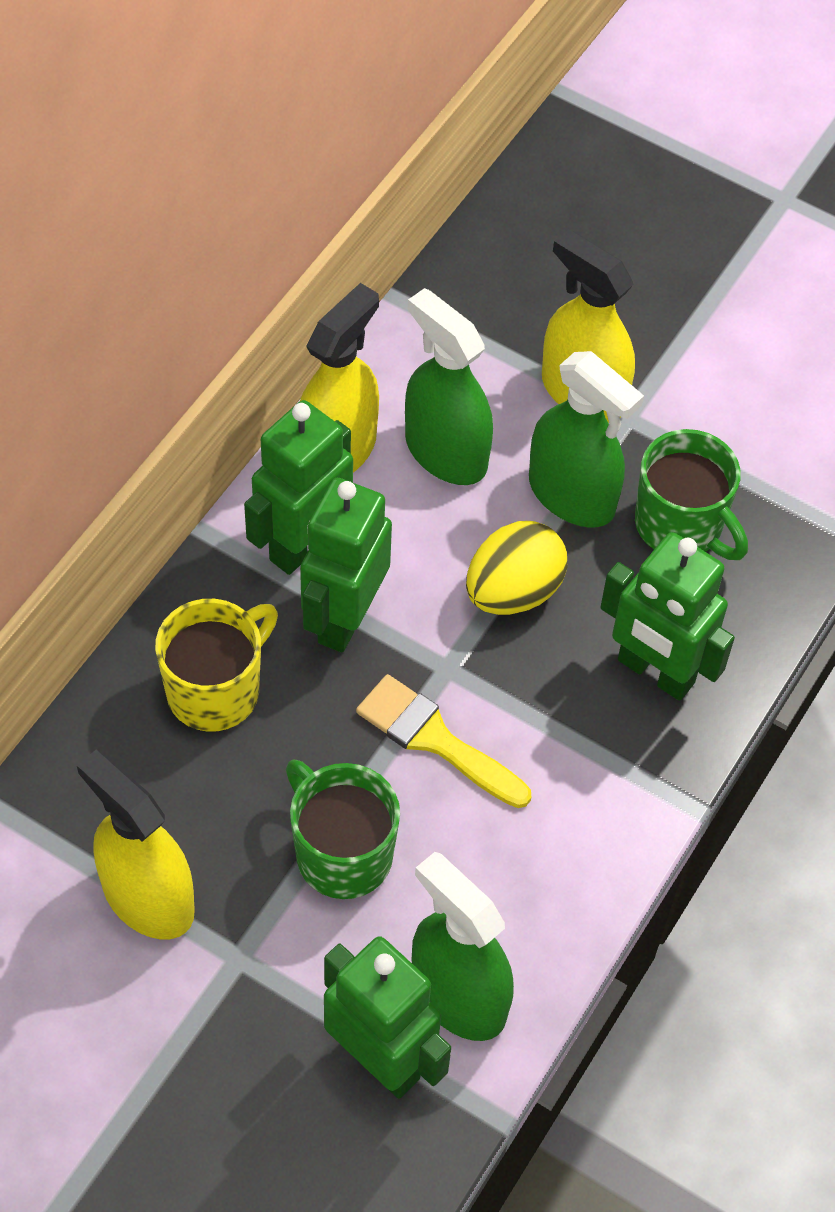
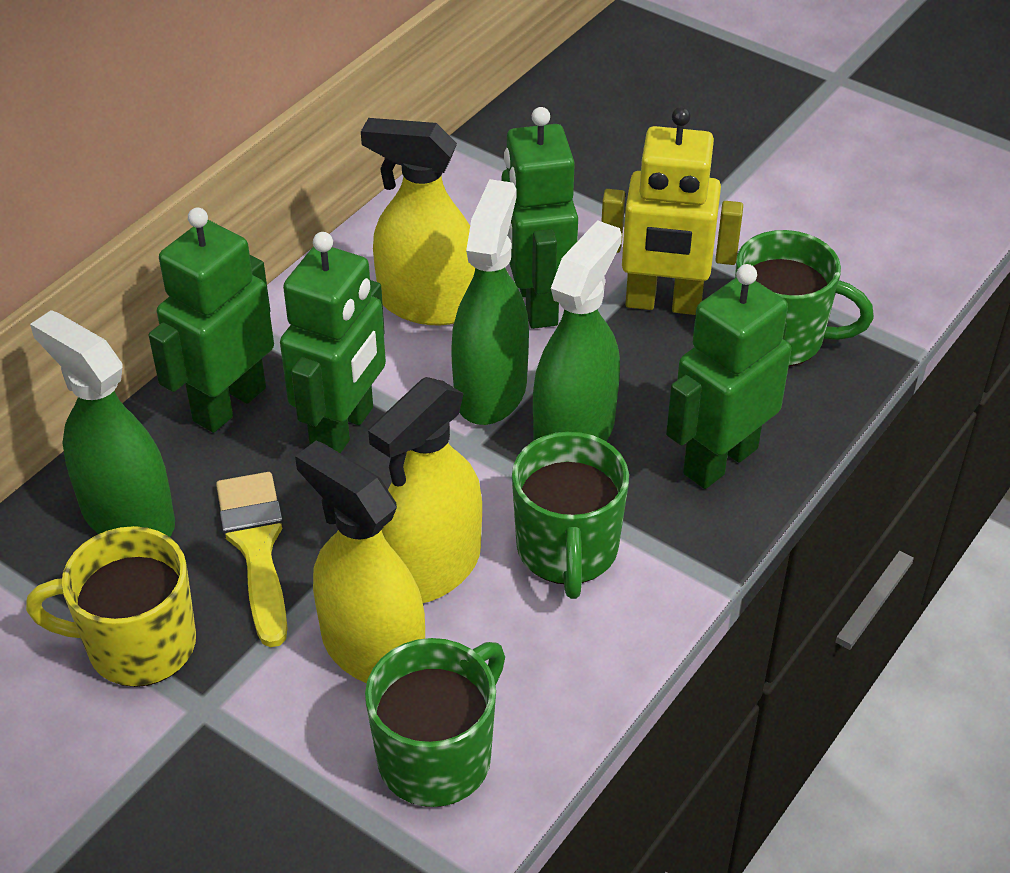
green mug: [286,759,400,899] [635,429,748,560] = 2 -> [365,638,505,807] [512,432,629,599] [735,230,874,367] = 3
yellow egg: [466,521,567,615] = 1 -> none = 0
yellow robot: none = 0 -> [601,107,743,315] = 1

